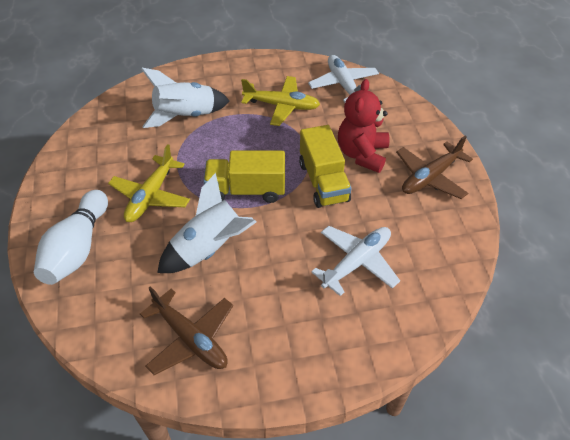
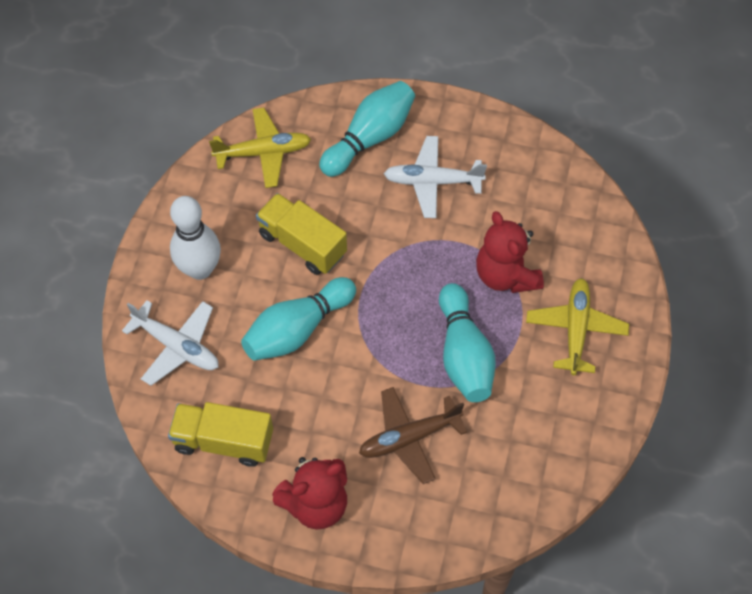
brown plane: [140,286,233,375] [396,136,473,199] = 2 -> [359,387,467,484] = 1
red teddy bear: [338,79,389,173] = 1 -> [272,457,347,530] [476,211,544,293] = 2
turquoise bowling pin: none = 0 -> [241,277,356,361] [319,81,415,177] [439,283,496,402] = 3
white rocket: [141,68,229,128] [157,173,256,273] = 2 -> none = 0

